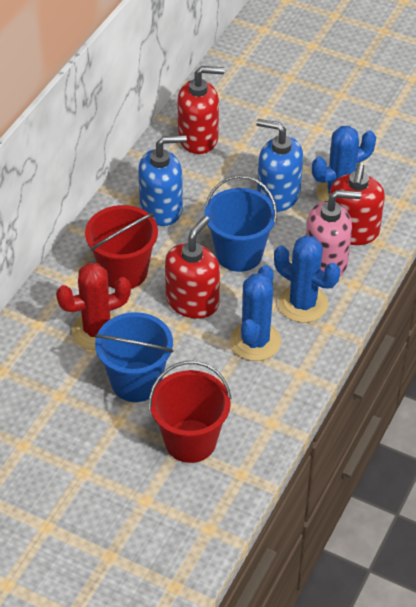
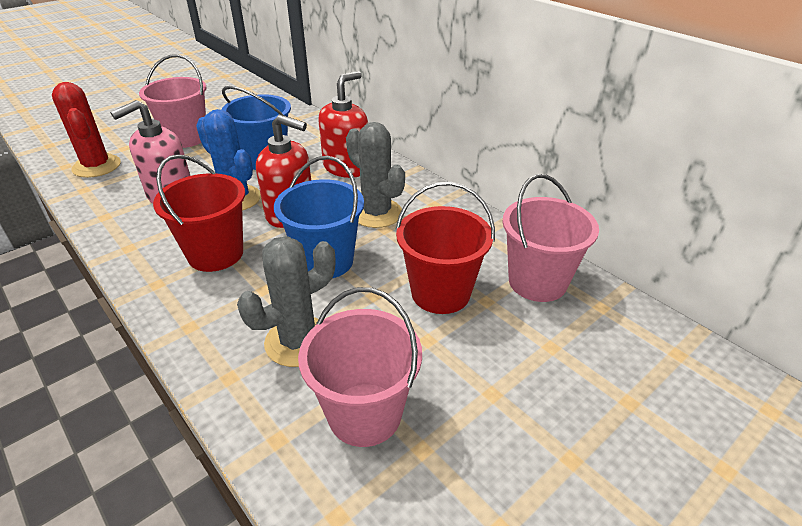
blue cactus: [230,265,281,361] [274,235,340,323] [312,126,376,202] = 3 -> [196,109,261,211] = 1
blue soap dispenser: [138,135,187,226] [256,119,303,212] = 2 -> none = 0
grey cactus: none = 0 -> [237,236,335,367] [346,122,405,228] = 2
pink bucket: none = 0 -> [139,54,207,148] [298,287,422,447] [502,174,599,302] = 3
red soap dispenser: [165,216,220,319] [178,66,225,154] [329,163,385,245] = 3 -> [256,114,311,228] [318,71,368,178] = 2

